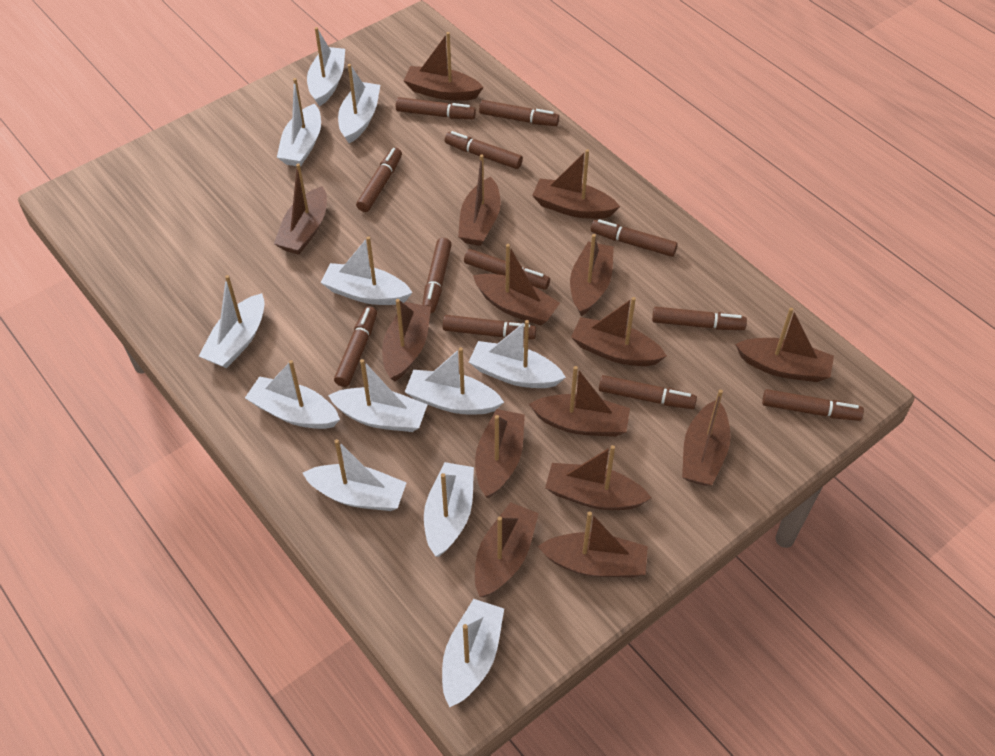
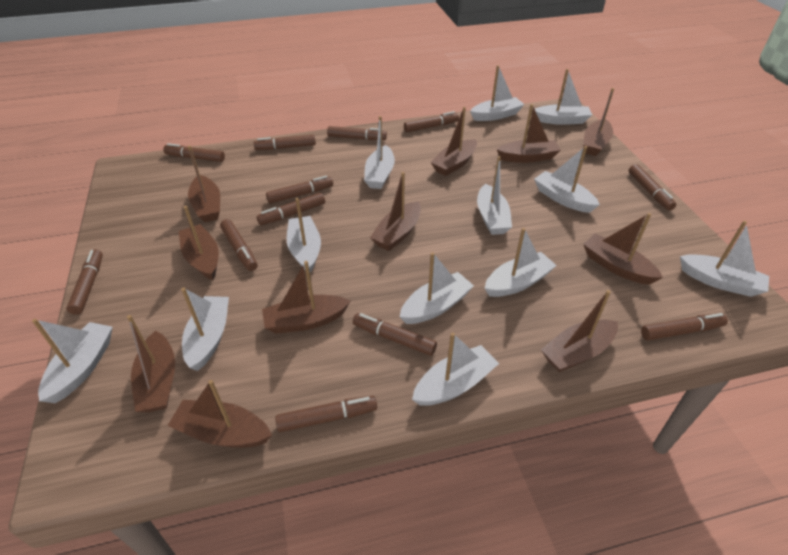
brown boat: [274,163,327,255] [382,299,431,382] [403,32,484,101] [458,155,501,246] [473,244,560,326] [475,409,525,498] [475,502,539,597] [529,366,630,437] [532,149,620,219] [538,511,648,577] [545,445,651,510] [570,234,614,316] [571,297,667,366] [682,389,731,486] [735,308,834,382] = 15 -> [127,315,175,412] [167,380,272,448] [179,206,219,280] [188,145,220,222] [262,261,351,334] [370,172,421,251] [430,107,477,176] [497,104,561,163] [541,290,618,372] [583,88,614,156] [583,213,663,285] = 11

